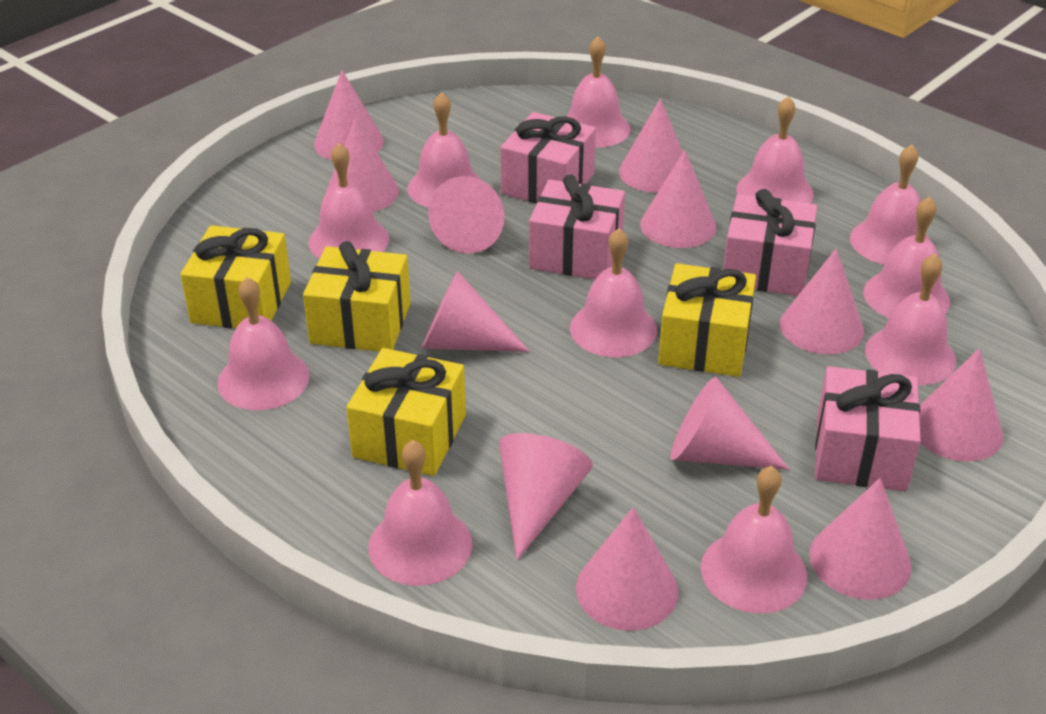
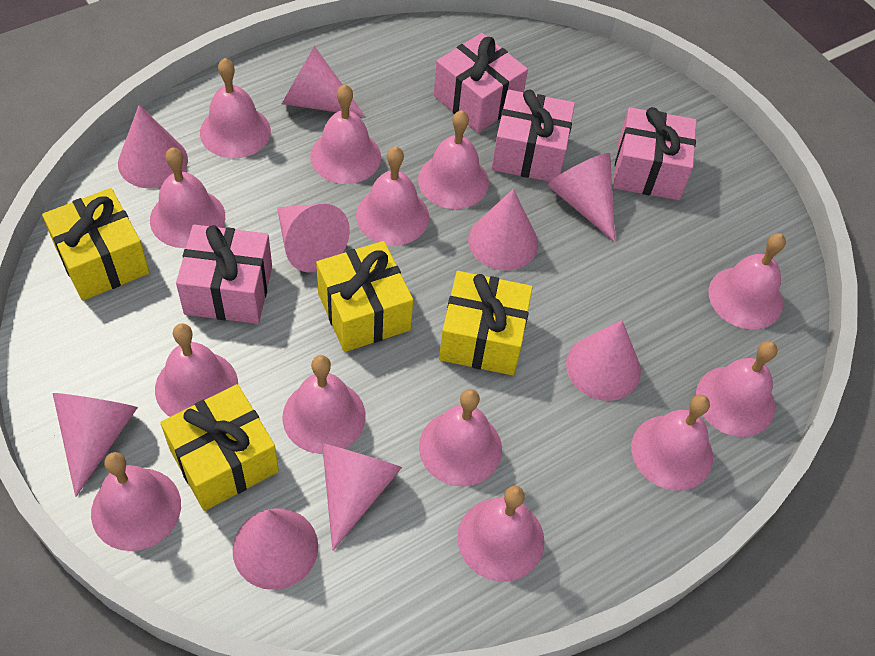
pink bell: [217,277,310,410] [308,143,389,259] [368,440,472,586] [408,92,481,208] [566,36,630,148] [570,228,657,357] [701,466,807,613] [736,96,814,203] [850,144,929,265] [863,197,950,318] [865,254,956,385] = 11 -> [91,452,181,551] [150,147,225,248] [155,323,238,417] [200,58,271,158] [283,355,366,454] [310,84,381,184] [356,147,429,246] [418,110,489,209] [419,389,502,487] [457,486,545,582] [631,394,713,491] [696,341,777,437] [709,233,786,330] = 13
pink cone: [314,70,384,160] [325,118,399,212] [422,271,530,352] [428,176,505,253] [499,433,593,560] [576,507,678,631] [619,99,683,193] [640,150,716,248] [671,377,789,470] [780,249,864,354] [809,478,911,600] [919,348,1003,461] = 12 -> [53,393,138,497] [118,105,188,188] [232,508,318,590] [277,204,350,273] [282,46,365,116] [322,443,402,551] [468,189,538,271] [547,153,615,242] [566,320,641,401] = 9

